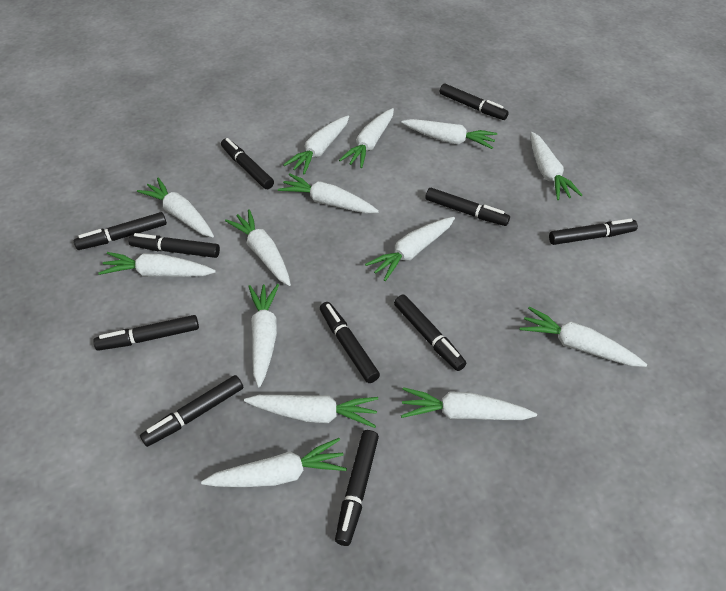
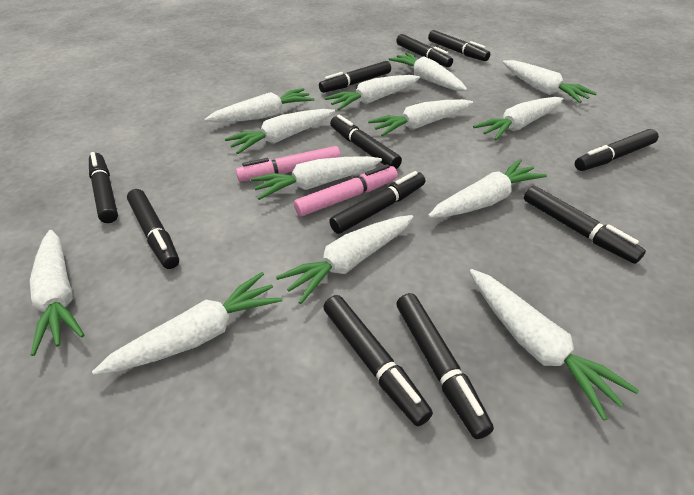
pink marker: none = 0 -> [236,146,341,182] [294,164,398,216] = 2
white carrot: [98,252,216,277] [137,178,214,238] [201,438,347,487] [225,209,291,286] [244,395,378,428] [248,284,279,387] [278,173,379,214] [283,116,349,175] [339,108,394,168] [365,217,455,281] [401,119,497,149] [401,387,537,420] [520,307,647,367] [531,132,582,200] = 14 -> [30,230,84,356] [92,272,282,375] [205,88,314,123] [225,109,335,154] [251,156,382,200] [276,215,413,304] [325,75,420,110] [368,99,473,137] [388,52,467,91] [428,159,547,218] [469,269,639,421] [473,97,564,141] [503,60,597,103] = 13

